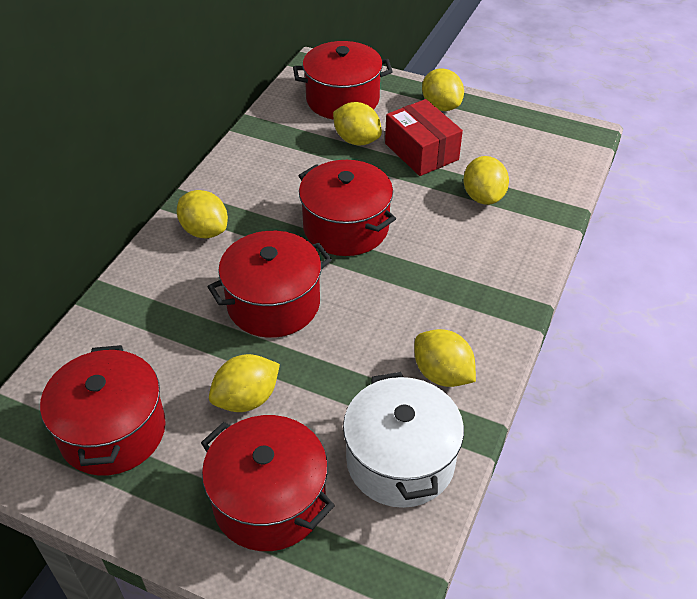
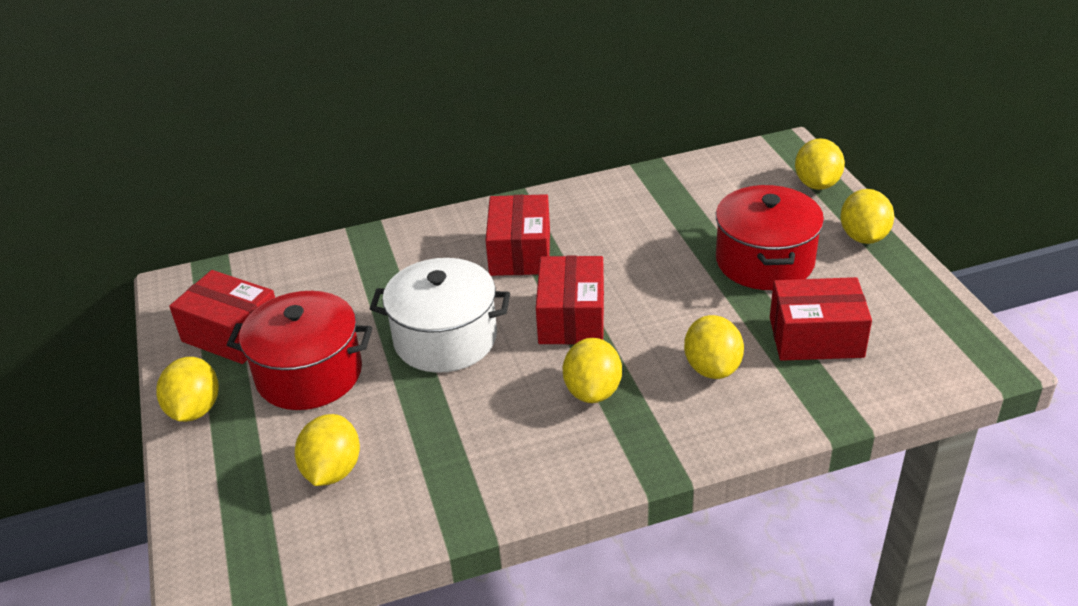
red box: [385,99,463,176] = 1 -> [169,270,275,364] [486,194,550,276] [536,256,604,345] [770,277,872,361] = 4
red pot: [40,345,166,476] [201,415,335,551] [208,231,332,338] [293,41,393,120] [298,160,396,256] = 5 -> [227,291,372,410] [716,185,824,290] = 2

